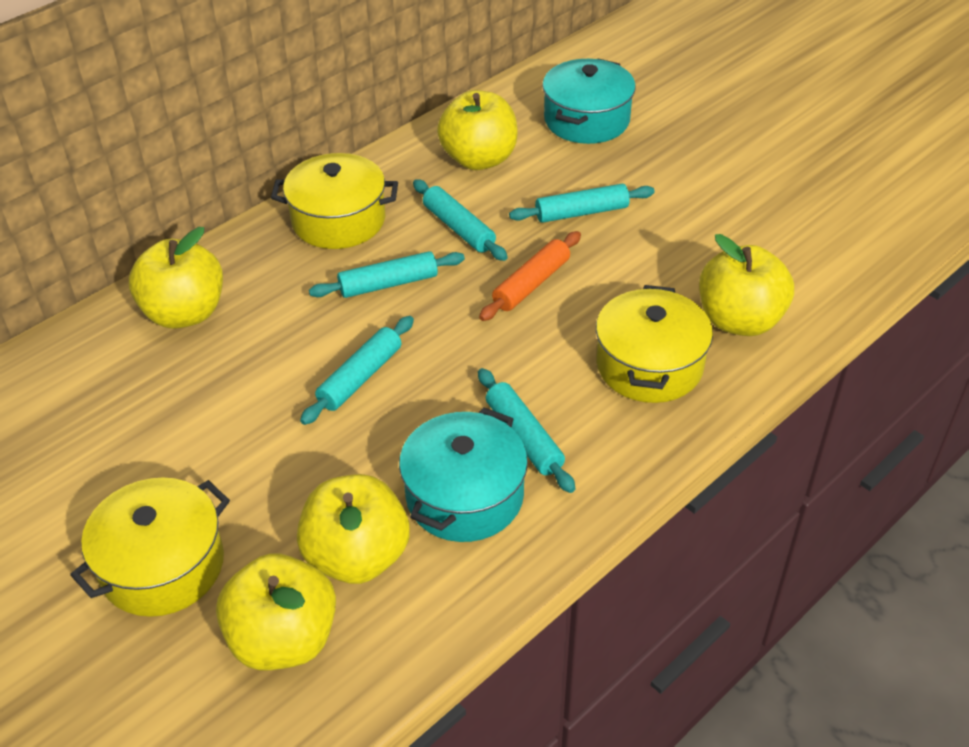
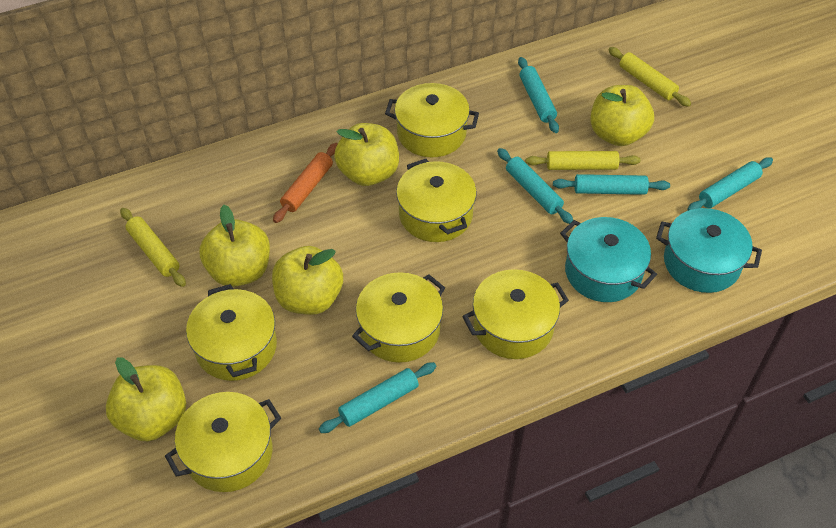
yellow pot: [70,477,230,617] [271,153,398,249] [596,285,713,403] = 3 -> [165,392,281,492] [186,284,277,381] [352,272,445,363] [385,83,479,157] [396,159,477,242] [462,269,569,359] = 6
yellow rolling pin: none = 0 -> [120,208,186,287] [526,151,641,170] [608,47,691,107] = 3

